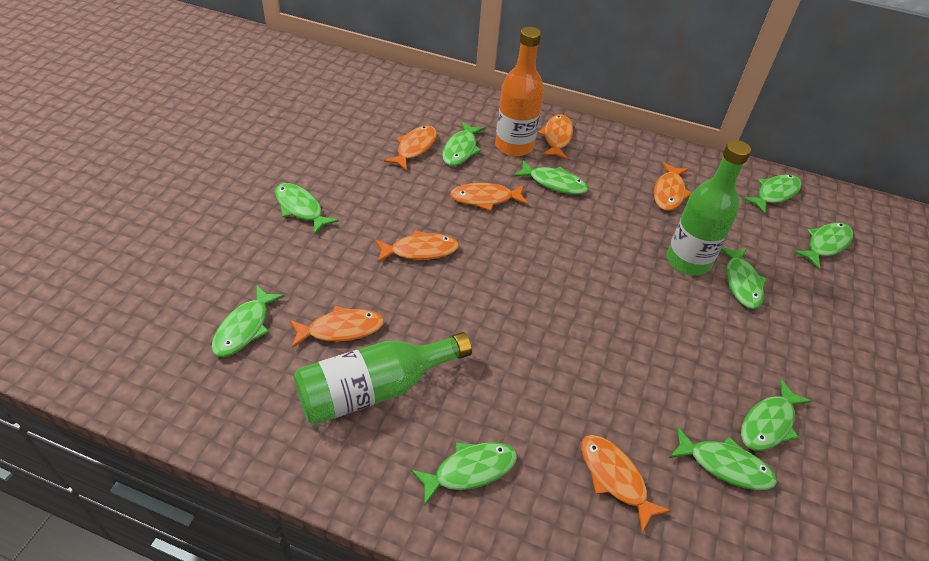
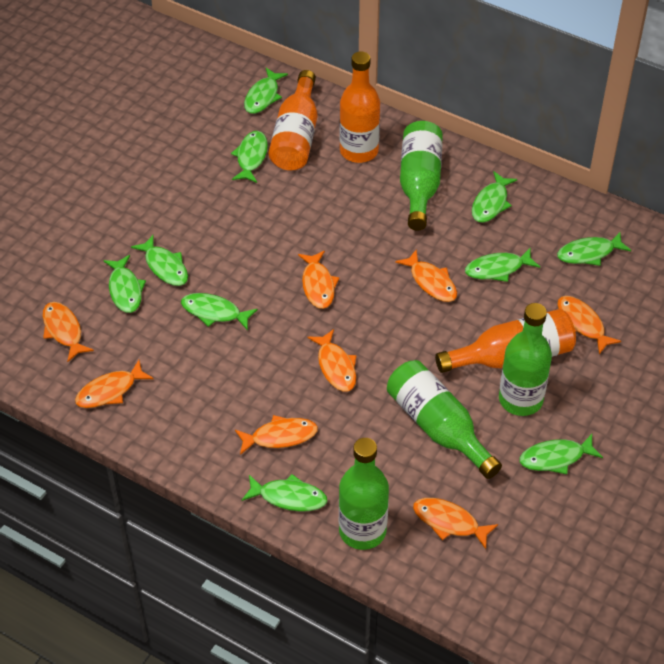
green bottle: [294,332,472,425] [667,140,751,276] = 2 -> [339,438,389,550] [387,360,502,479] [400,121,443,231] [499,303,552,416] = 4
orange bottle: [495,27,544,156] = 1 -> [269,70,317,170] [339,51,380,163] [435,309,576,373] = 3
orange fish: [290,306,384,348] [375,230,459,263] [384,125,437,171] [450,183,528,211] [538,114,573,160] [581,435,671,532] [654,162,692,211] = 7 -> [43,302,94,362] [75,360,154,408] [235,415,318,455] [298,251,339,309] [308,329,356,392] [395,249,457,302] [413,498,498,549] [557,296,621,354] = 8

